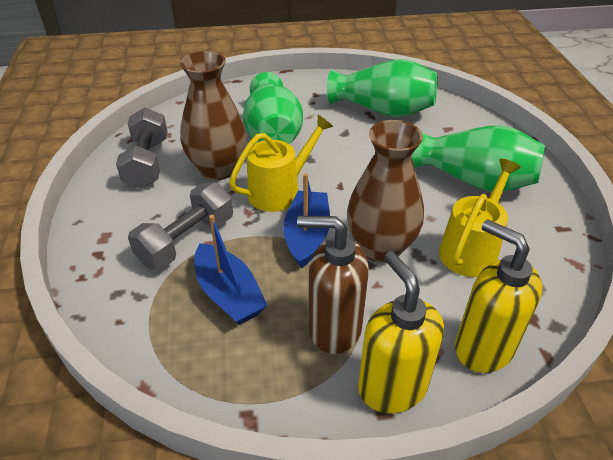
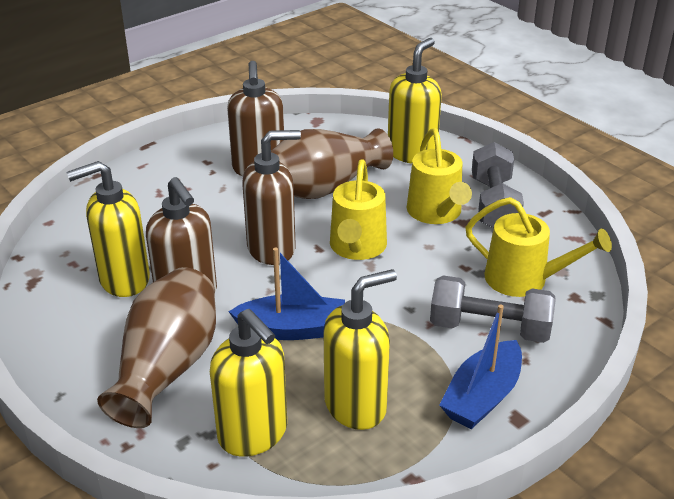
brown soap dispenser: [297,216,369,354] = 1 -> [146,177,217,291] [227,61,284,176] [242,130,301,265] = 3
green vase: [243,72,303,144] [327,59,438,117] [411,125,545,192] = 3 -> none = 0
yellow soap dispenser: [358,251,444,413] [455,219,542,373] = 2 -> [66,161,150,297] [210,309,287,457] [324,269,397,430] [388,38,442,163] = 4
yellow watering can: [229,115,334,212] [439,159,521,277] = 2 -> [330,160,387,260] [407,128,472,224] [465,197,612,297] = 3

